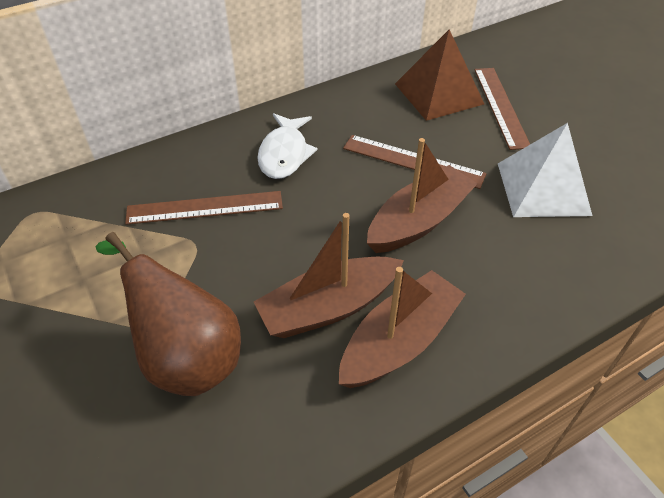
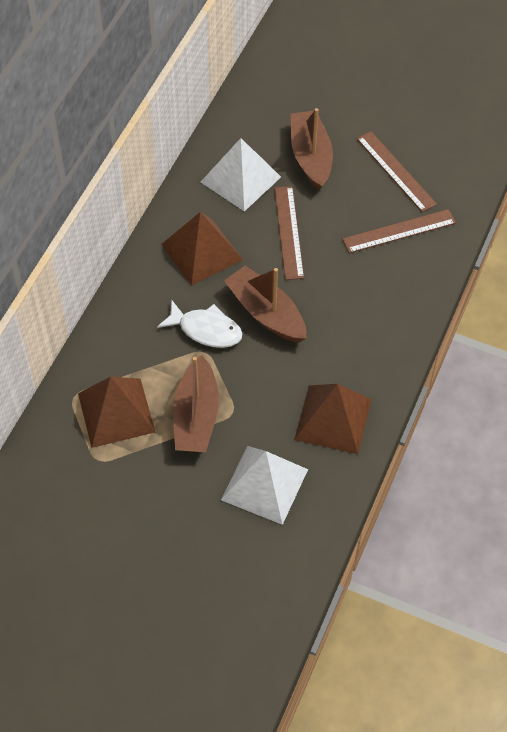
brown pear: [95,232,241,396] = 1 -> none = 0
brown pyramid: [395,29,484,121] = 1 -> [78,377,155,448] [161,212,243,286] [294,384,371,454] = 3
white pyramid: [498,123,592,217] = 1 -> [201,138,281,211] [221,446,308,525] = 2

